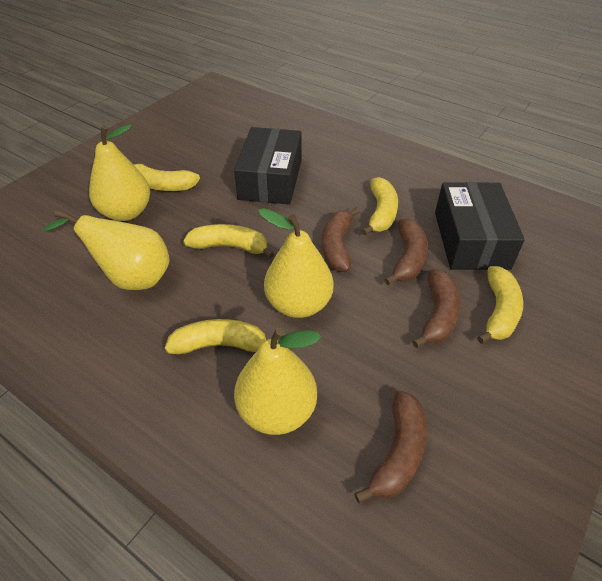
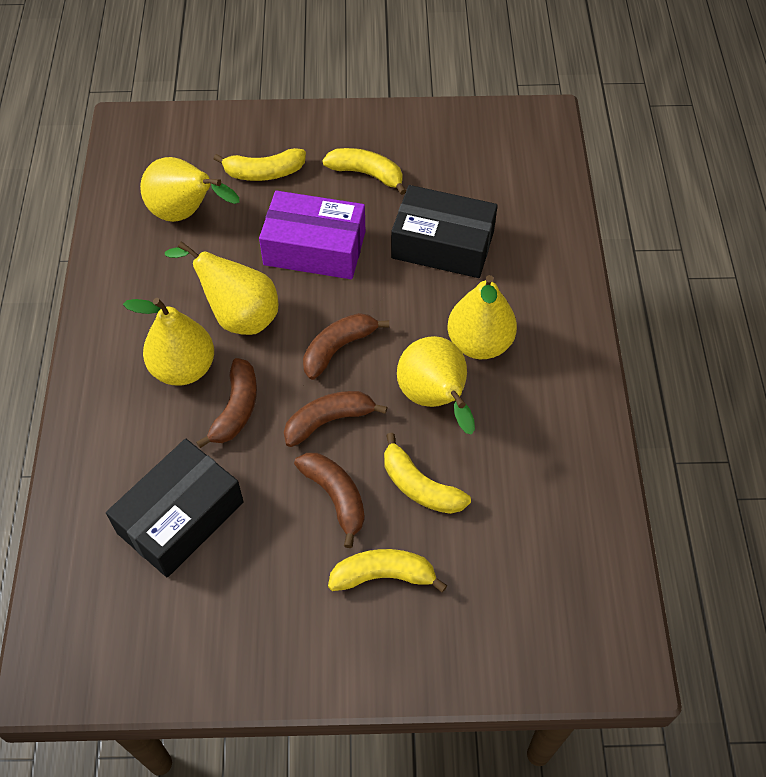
purple box: none = 0 -> [259,190,365,279] = 1
yellow banana: [130,160,200,191] [165,319,266,355] [183,224,274,259] [361,177,398,235] [477,266,523,344] = 5 -> [214,148,306,181] [322,148,406,195] [328,549,447,592] [384,433,471,514] = 4
yellow pear: [43,210,170,290] [89,124,150,221] [234,327,321,435] [258,208,333,318] = 4 -> [123,298,214,386] [140,157,239,222] [165,241,278,335] [397,336,475,435] [447,275,517,359] = 5

